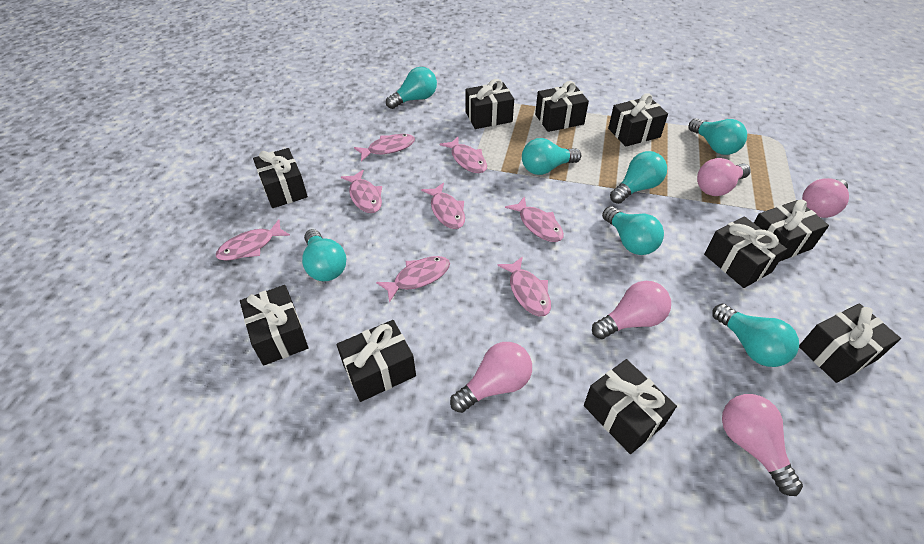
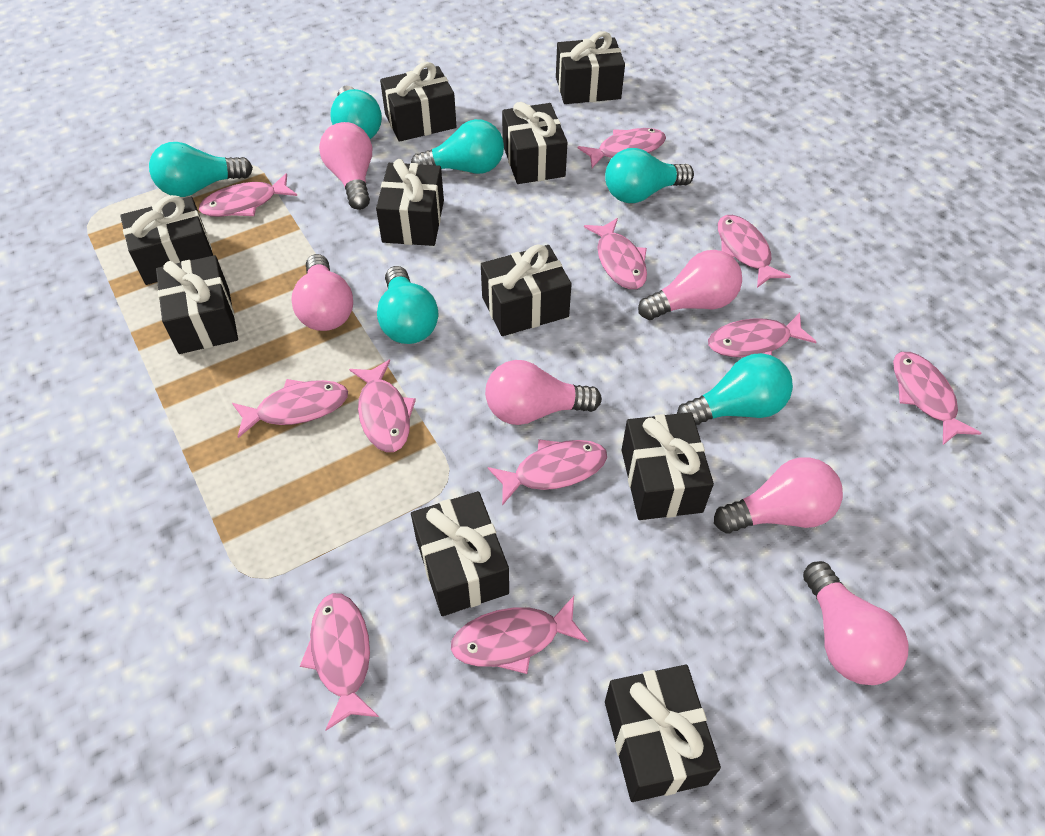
pink fish: [216,220,290,261] [341,170,382,213] [354,134,415,161] [376,256,450,303] [421,183,465,229] [440,136,487,173] [497,256,551,316] [505,196,564,242] = 8 -> [199,173,297,217] [232,379,348,438] [300,593,379,731] [349,360,416,452] [451,596,589,674] [488,439,607,506] [578,128,666,168] [584,218,647,289] [708,313,817,357] [718,215,791,288] [893,352,981,445] = 11
pink light bulb: [450,342,532,413] [592,281,671,339] [697,158,751,196] [722,394,803,496] [802,178,849,218] = 5 -> [291,254,353,331] [319,122,372,210] [485,360,602,425] [638,250,742,320] [714,457,843,534] [803,561,909,685] = 6
turquoise light bulb: [302,229,346,281] [386,67,437,109] [522,138,581,175] [602,206,664,255] [610,151,667,204] [689,118,747,155] [713,304,799,367] = 7 -> [149,142,253,197] [330,86,382,139] [377,266,438,344] [411,119,504,174] [605,148,694,203] [677,353,793,425] = 6

